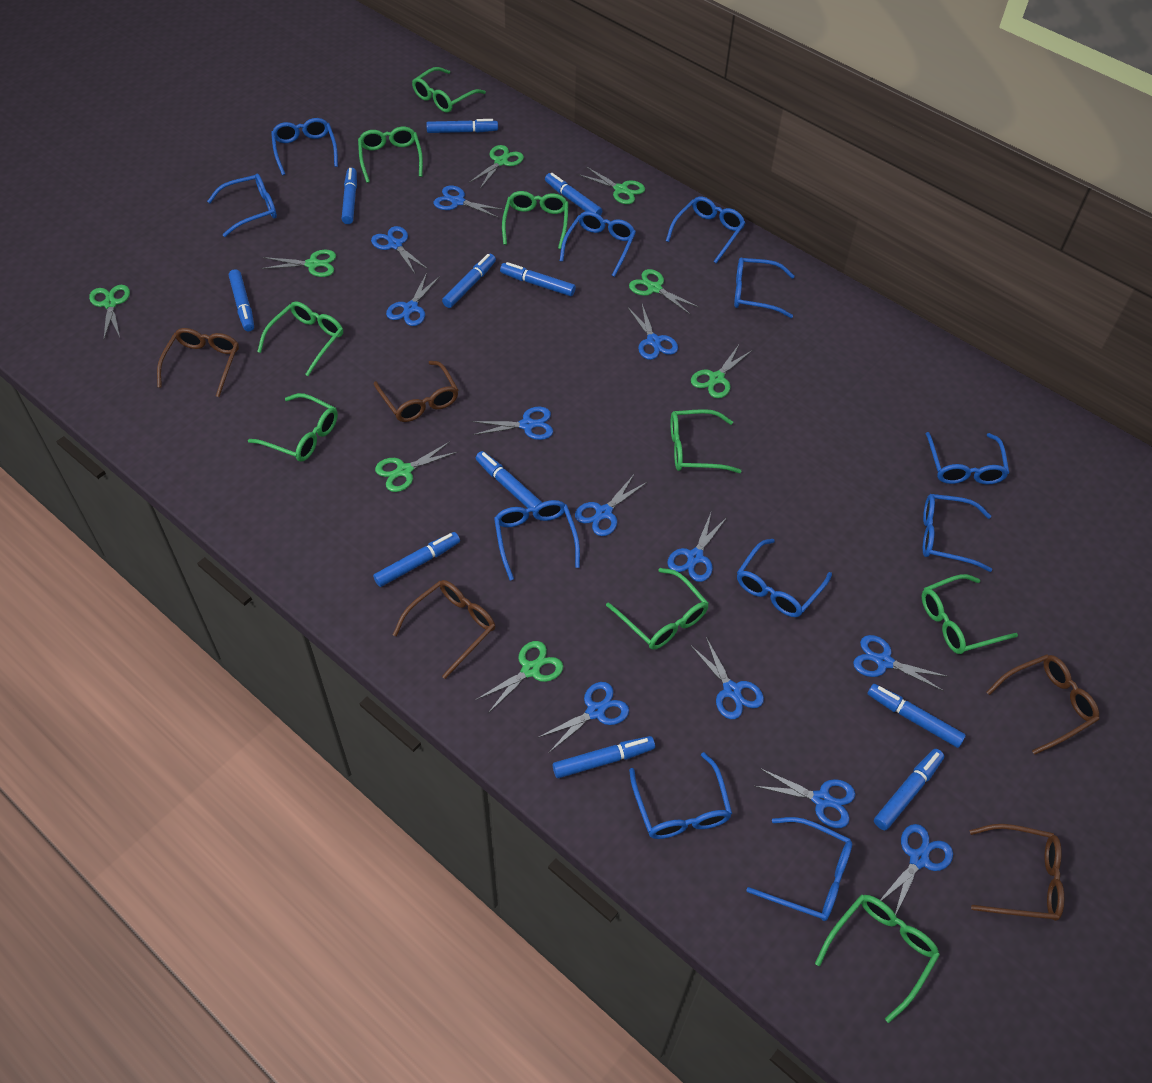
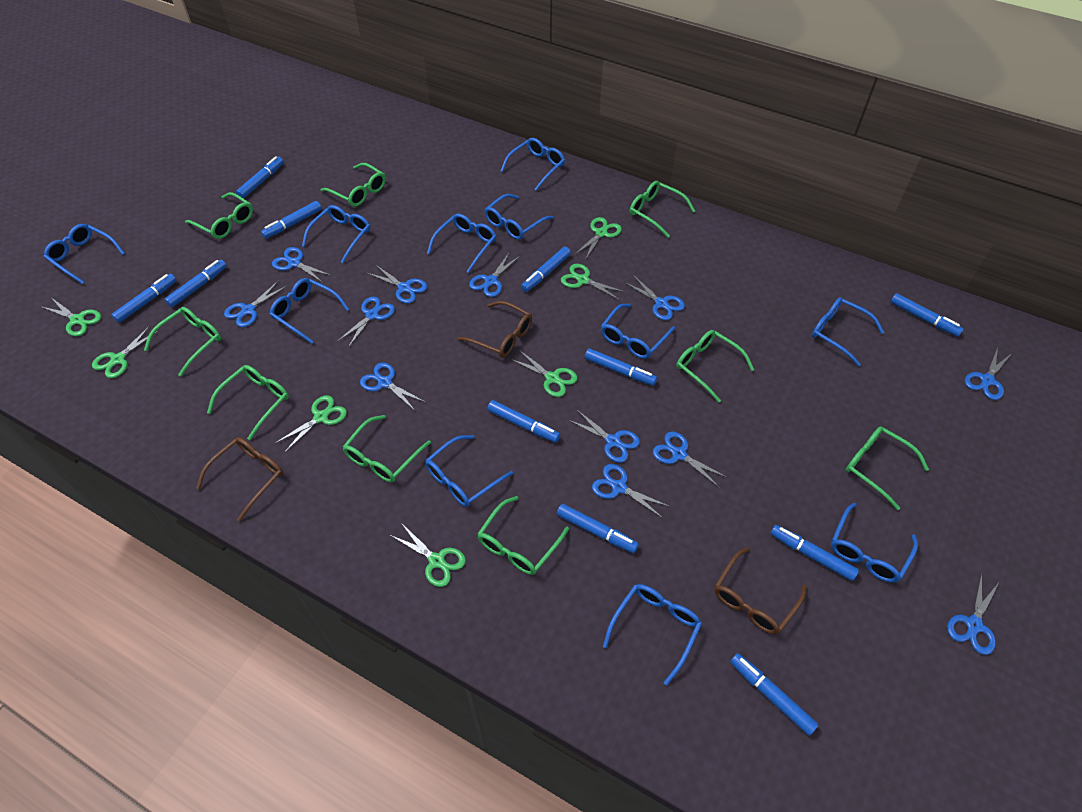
brown glasses: [157,328,239,397] [374,361,458,422] [393,580,495,679] [969,824,1064,921] [986,654,1099,755] = 5 -> [196,437,283,521] [458,301,532,358] [714,547,806,634] = 3
green scissors: [89,285,130,339] [261,250,336,277] [375,442,458,492] [469,145,524,189] [476,641,563,713] [578,167,645,204] [629,269,700,315] [691,345,751,398] = 8 -> [40,298,101,336] [92,325,159,378] [275,395,347,453] [390,523,466,587] [510,350,578,397] [561,264,625,300] [574,217,622,260] = 7

